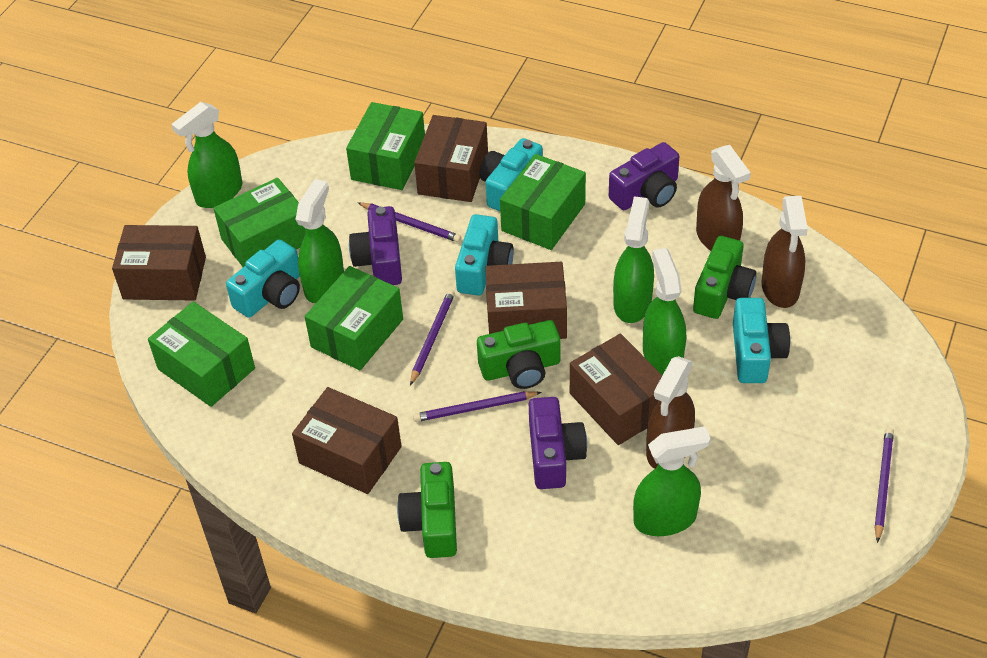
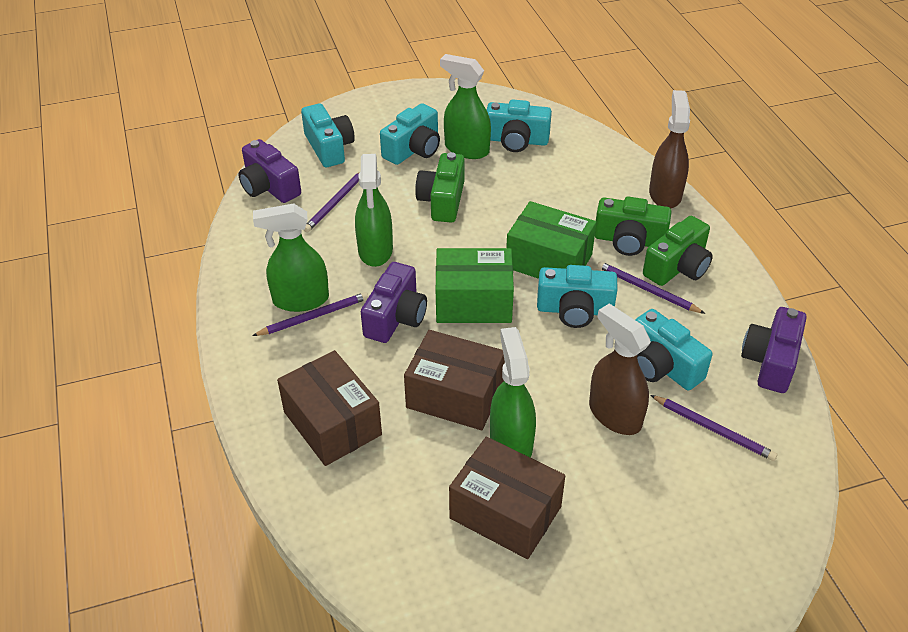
brown box: [112,225,206,301] [292,387,402,494] [414,115,488,202] [485,262,567,339] [570,334,663,445] = 5 -> [277,350,382,466] [404,330,505,430] [449,437,565,559] = 3
brown spray bottle: [646,356,695,469] [696,145,751,251] [761,196,808,308] = 3 -> [589,304,651,435] [649,90,690,208] = 2
green box: [148,302,255,407] [213,178,306,267] [304,266,403,370] [346,102,425,190] [500,154,586,250] = 5 -> [436,248,514,323] [506,201,596,279] = 2
green spray bottle: [171,102,242,208] [295,179,344,303] [613,196,654,323] [633,426,711,536] [643,248,686,375] = 5 -> [253,203,329,312] [355,154,393,267] [440,54,491,159] [490,327,536,458] = 4
turquoise camera: [226,239,300,318] [455,214,514,296] [479,138,543,211] [733,298,790,383] = 4 -> [301,103,355,167] [380,103,440,165] [487,99,552,152] [537,265,618,328] [635,309,712,390] = 5

